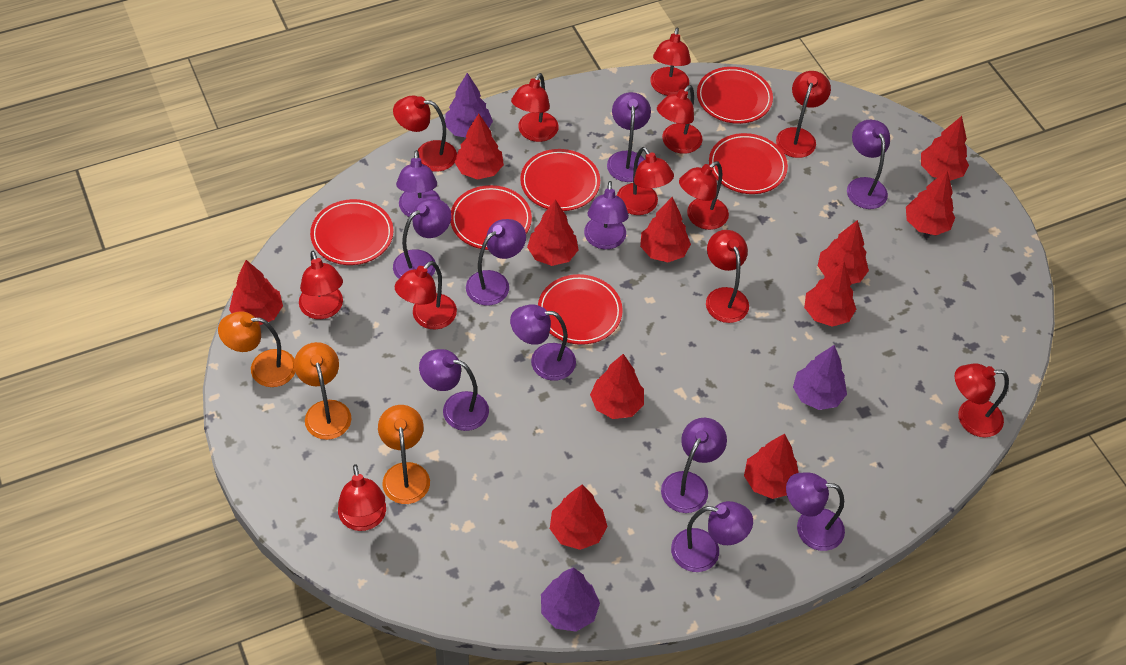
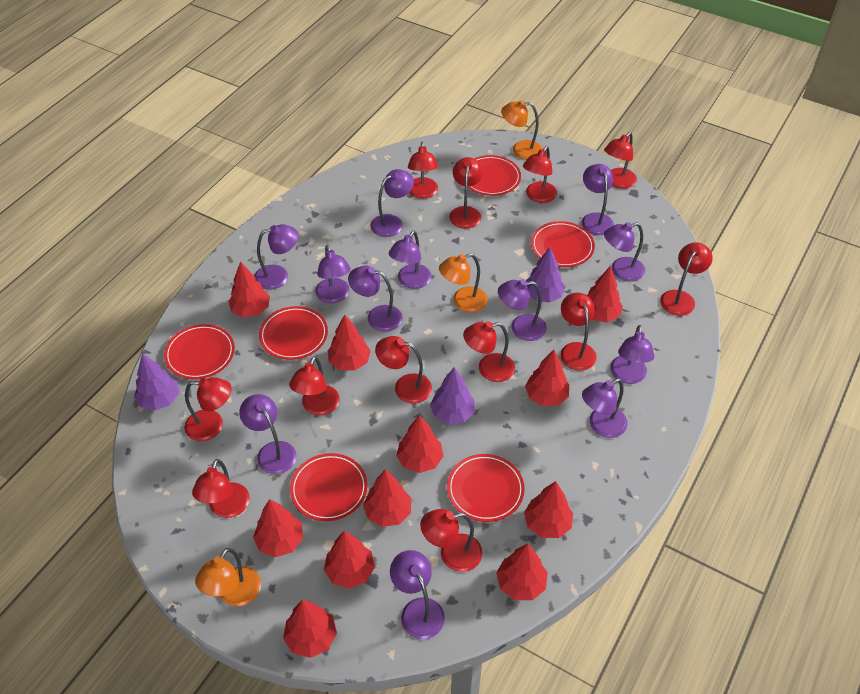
purple lamp: [393,199,452,279] [396,150,440,217] [419,349,489,431] [466,219,526,306] [510,304,576,381] [584,181,629,249] [607,92,651,182] [661,418,727,513] [671,501,753,572] [786,473,845,551] [847,120,890,209] = 11 -> [239,394,297,474] [255,224,298,290] [315,245,351,303] [348,266,403,332] [371,169,414,237] [389,231,432,289] [390,550,445,639] [498,279,547,341] [582,164,614,235] [582,379,628,438] [604,222,645,282] [610,325,655,384] = 12

